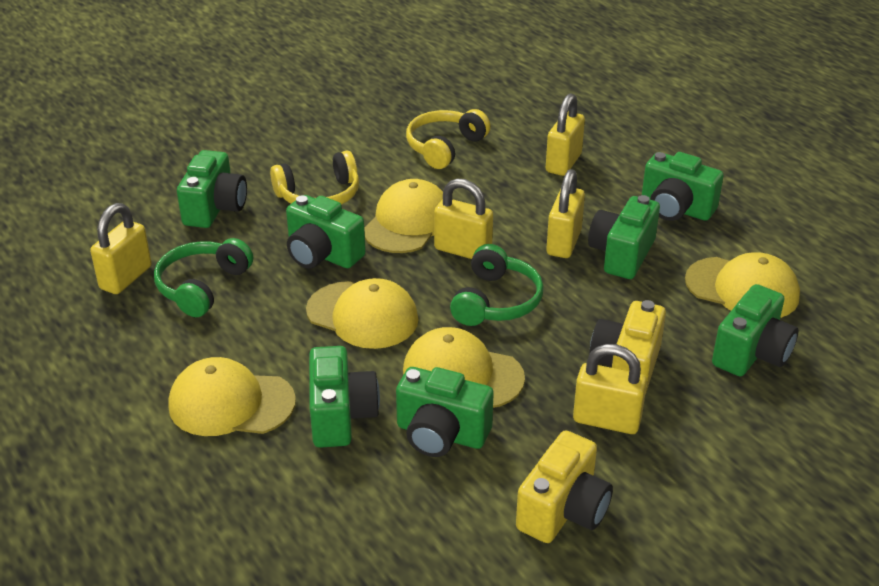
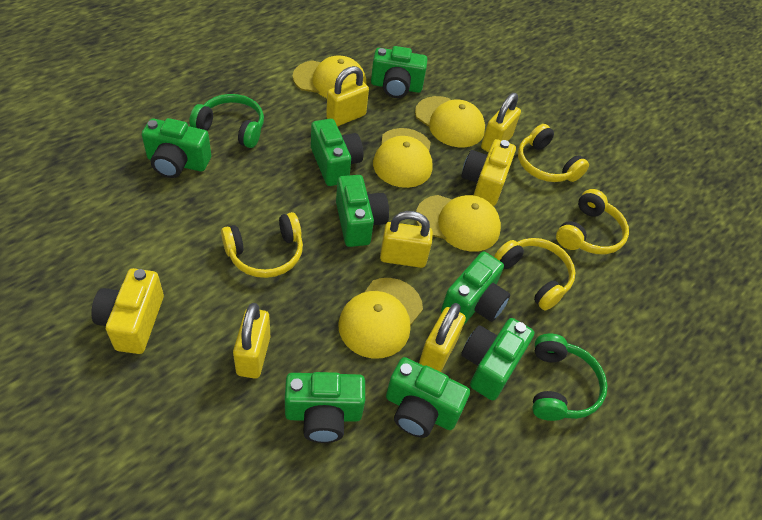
green camera: [177,150,247,228] [286,195,366,268] [309,346,380,448] [396,367,494,457] [588,195,660,279] [642,152,724,221] [712,284,798,376] = 7 -> [142,118,211,178] [285,372,365,443] [311,119,363,186] [336,175,389,247] [371,46,428,98] [386,357,470,438] [441,251,510,324] [461,318,534,401] = 8
yellow headphones: [270,151,359,205] [406,109,491,169] = 2 -> [221,212,303,278] [494,238,576,311] [518,124,589,182] [556,189,629,254] = 4

